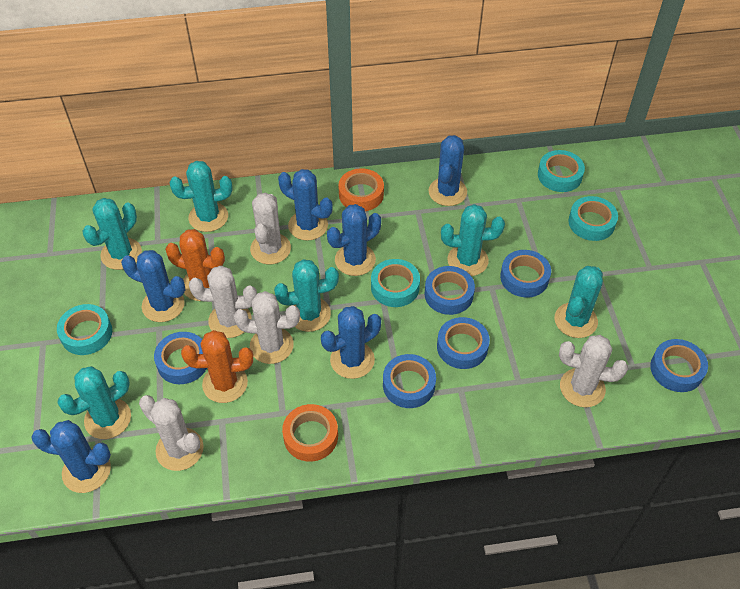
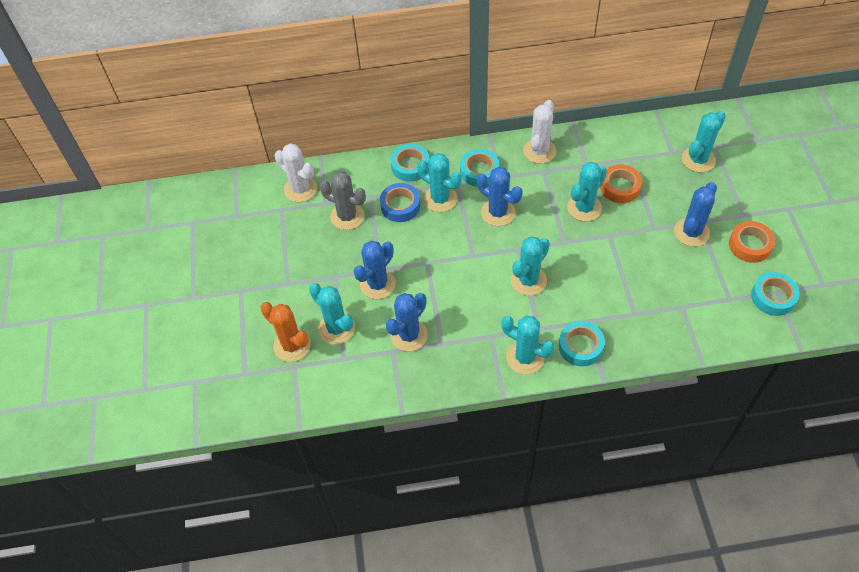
blue cactus: [31,420,111,493] [121,250,185,322] [278,169,333,241] [321,306,381,379] [327,204,381,276] [428,135,467,206] = 6 -> [353,241,396,299] [386,293,428,351] [477,167,522,226] [674,182,717,247] = 4
blue tape: [154,332,207,384] [383,354,436,408] [425,266,475,315] [437,317,490,369] [500,250,551,298] [650,339,708,392] = 6 -> [380,183,420,222] = 1
grey cactus: none = 0 -> [320,171,366,230] = 1
orange cactus: [165,229,225,301] [181,330,253,403] = 2 -> [260,302,311,362] = 1
white cactus: [139,395,204,471] [189,266,257,338] [234,291,300,364] [250,193,291,264] [559,335,628,407] = 5 -> [275,143,317,202] [523,100,556,164] = 2

